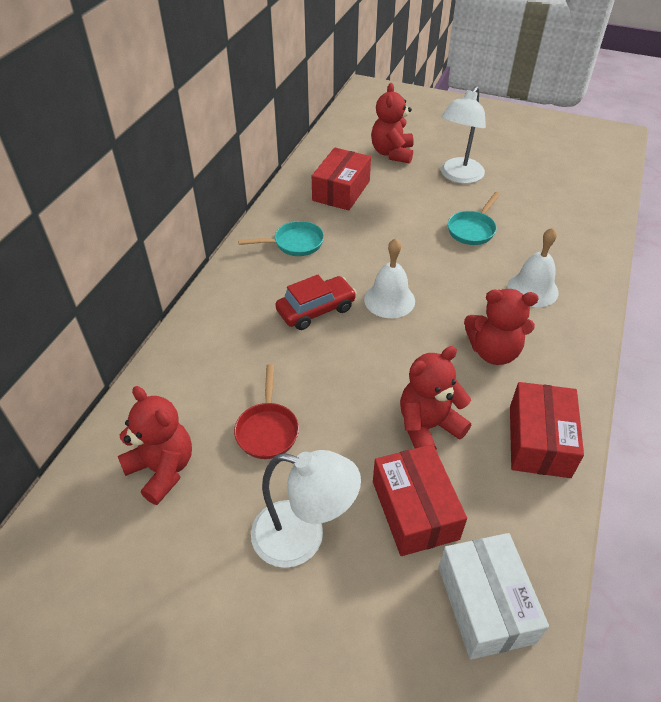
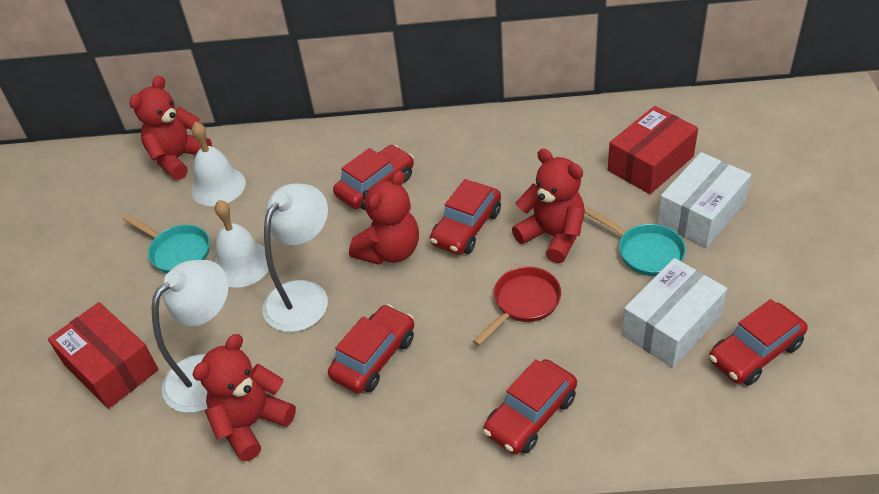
red box: [312,147,371,210] [373,444,467,556] [510,382,584,478] = 3 -> [48,302,159,409] [608,106,698,194] = 2
red car: [275,275,357,330] = 1 -> [328,304,414,394] [333,145,414,210] [430,179,501,255] [483,359,577,454] [709,299,808,386] = 5
white box: [439,533,549,660] = 1 -> [622,258,727,368] [657,152,751,248] = 2

